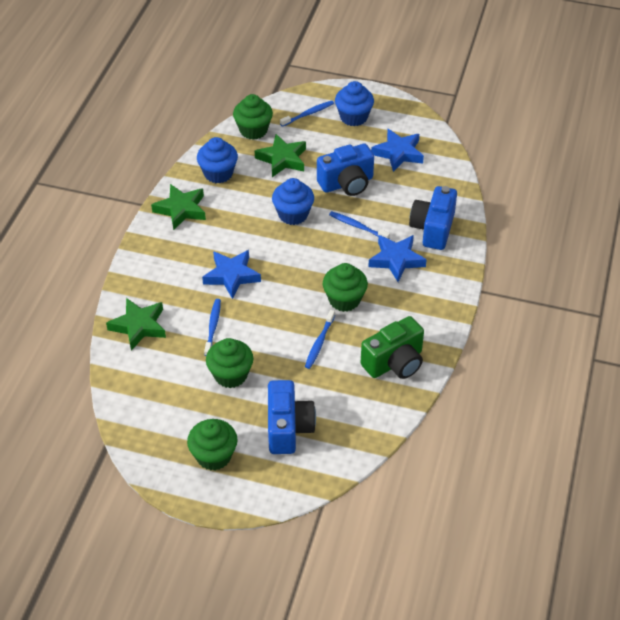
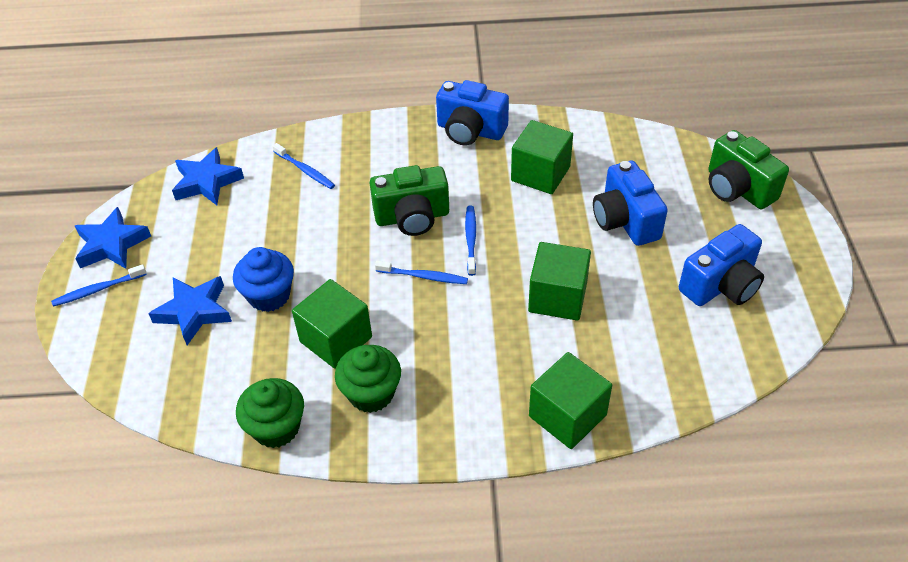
blue cupcake: [197,137,238,183] [272,178,314,225] [335,81,374,126] = 3 -> [233,247,294,312] = 1
green camera: [361,316,424,379] = 1 -> [370,165,449,236] [708,130,789,209] = 2
green cube: none = 0 -> [292,279,372,369] [511,120,573,194] [528,242,591,321] [529,352,612,449] = 4
green cupcake: [187,419,238,471] [206,338,253,388] [233,94,273,140] [323,263,368,312] = 4 -> [236,378,304,448] [335,345,401,413] = 2
green star: [106,298,166,351] [151,184,206,230] [255,134,306,177] = 3 -> none = 0

